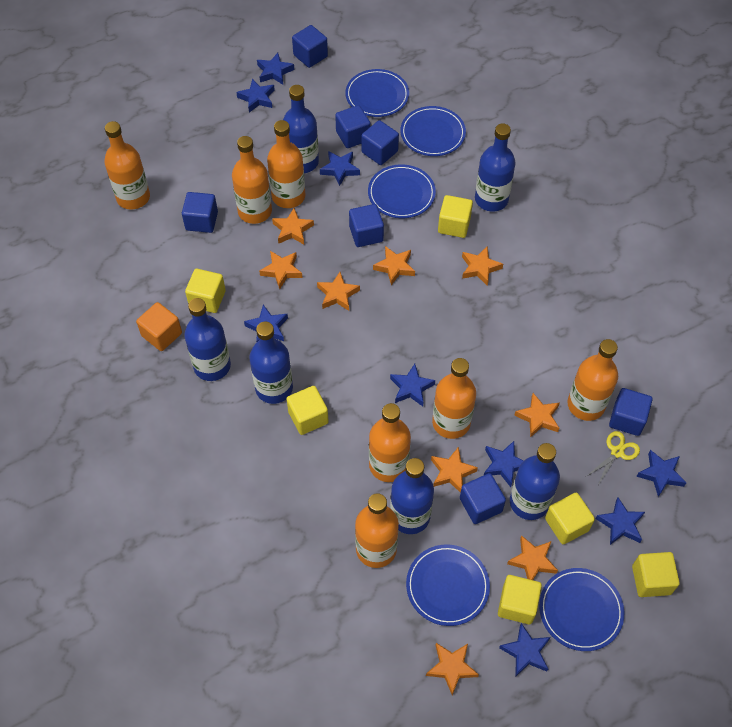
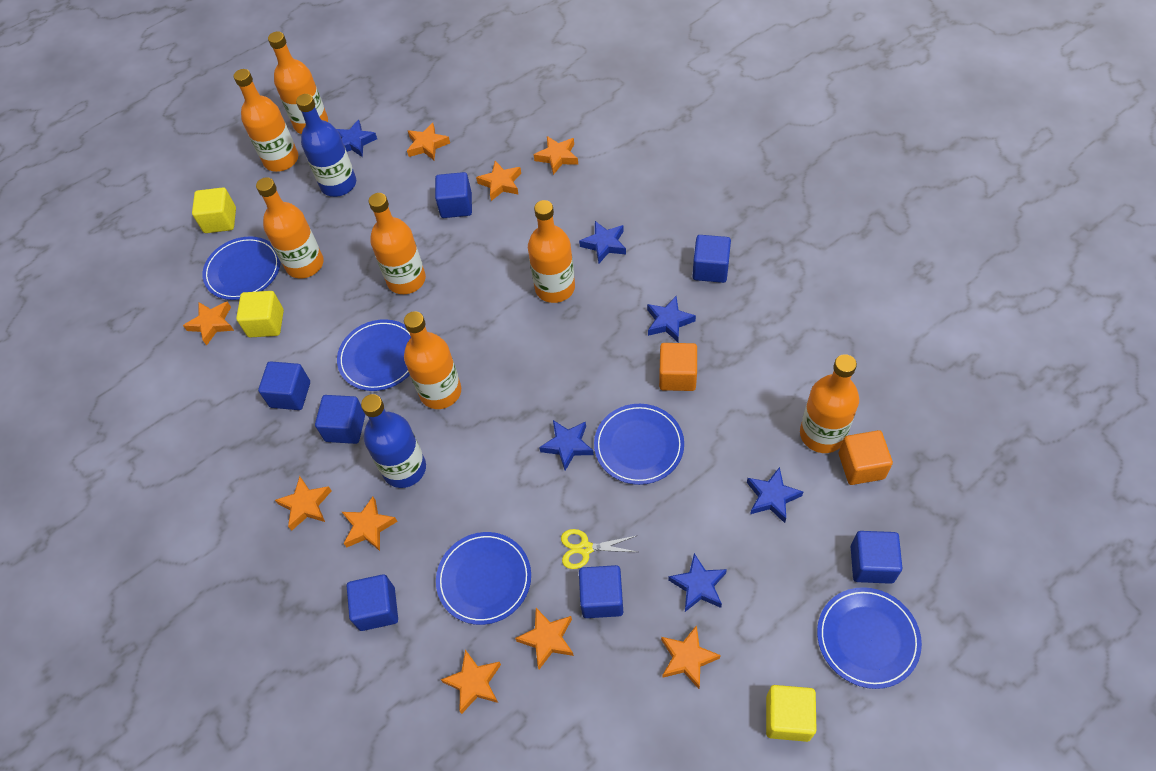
blue bottle: [184,298,231,381] [249,322,293,404] [283,85,319,173] [390,458,434,534] [475,123,516,212] [510,443,560,520] = 6 -> [296,94,356,197] [361,394,426,488] = 2
blue star: [236,79,275,112] [244,305,288,343] [257,53,294,85] [320,151,360,186] [390,364,435,406] [484,441,524,487] [499,623,551,676] [596,498,645,545] [636,450,686,497] = 9 -> [337,120,377,157] [539,420,594,471] [579,221,626,263] [647,296,696,342] [668,553,727,612] [747,467,804,523] = 6
orange cube: [136,302,182,351] = 1 -> [659,343,697,391] [839,430,893,485] = 2
yellow cube: [185,269,226,313] [286,386,329,435] [438,195,473,238] [498,575,542,624] [545,493,595,544] [632,552,680,597] = 6 -> [192,187,236,233] [236,291,284,337] [766,685,817,742] = 3

